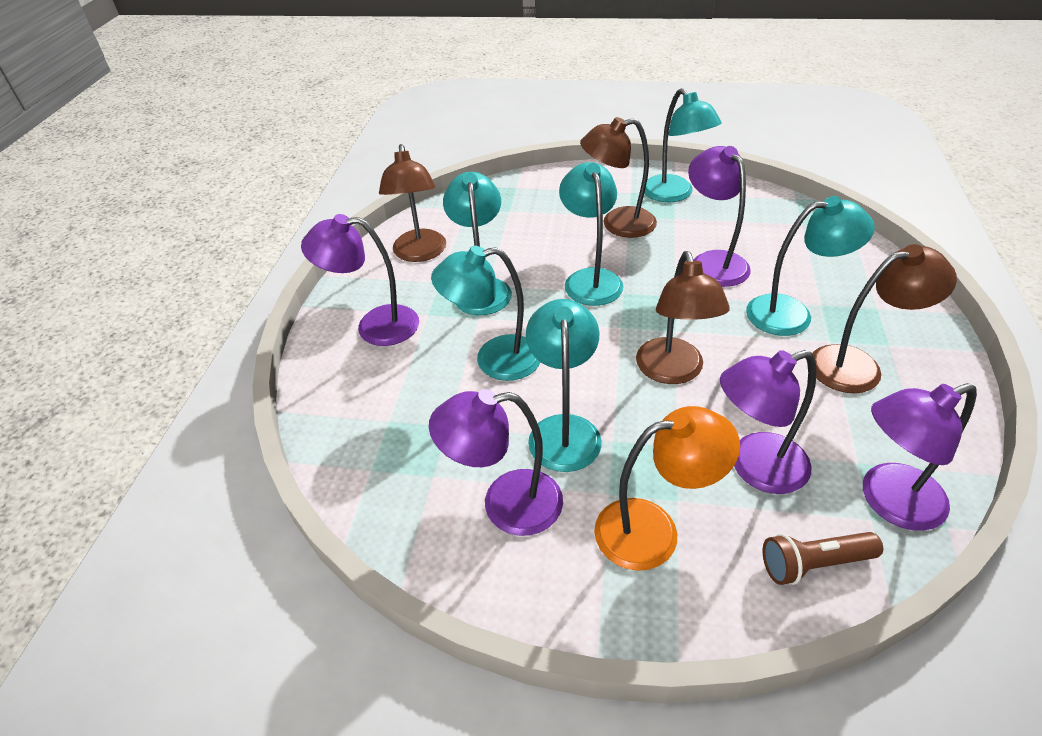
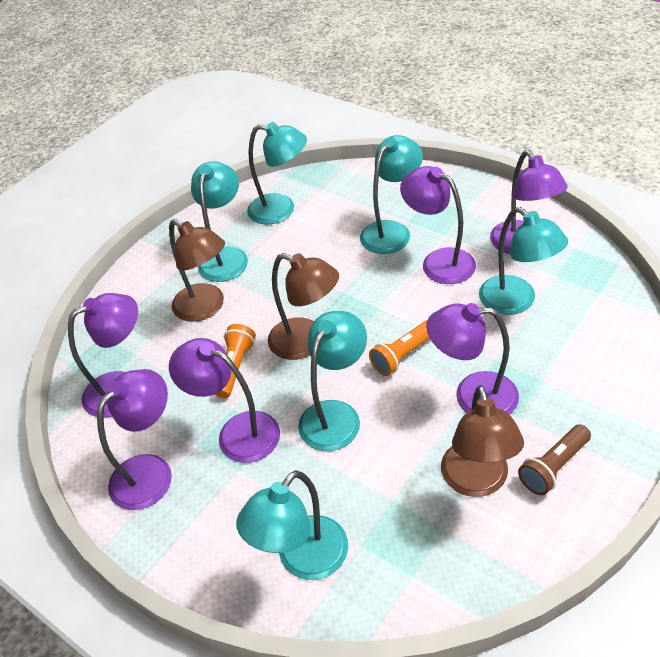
brown lamp: [379,144,446,262] [580,117,657,238] [636,251,730,384] [813,244,957,393] = 4 -> [169,219,225,322] [268,253,339,360] [441,385,524,497] = 3
orange flashlight: none = 0 -> [215,324,256,398] [369,320,430,376] = 2
orange lamp: [594,406,740,571] = 1 -> none = 0
purple lamp: [301,214,419,346] [429,389,563,536] [688,146,751,287] [720,350,817,494] [863,383,977,531] = 5 -> [68,293,138,418] [97,369,172,510] [169,338,280,463] [400,166,476,284] [426,303,519,414] [490,150,568,254] = 6

